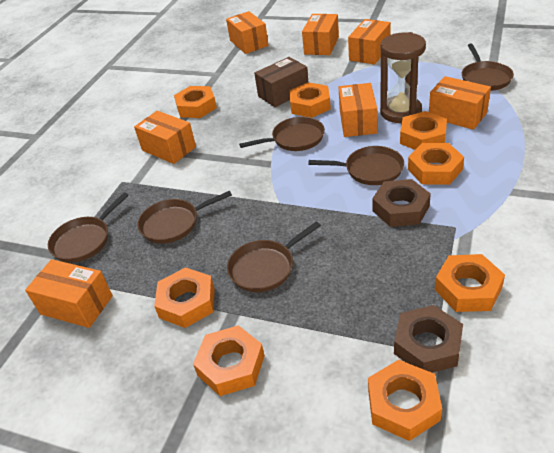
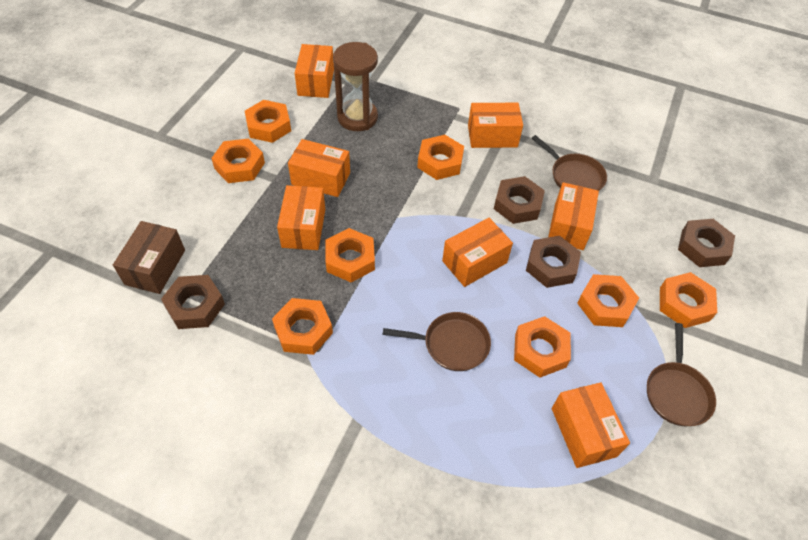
brown nut: [372,179,431,227] [394,305,463,373] = 2 -> [161,275,225,329] [494,176,545,224] [526,236,581,288] [678,219,735,267] = 4
brown pan: [48,193,129,263] [138,191,232,244] [227,222,321,292] [239,117,325,151] [308,146,404,185] [462,44,514,91] = 6 -> [383,312,491,371] [532,135,607,191] [647,323,716,427] = 3

